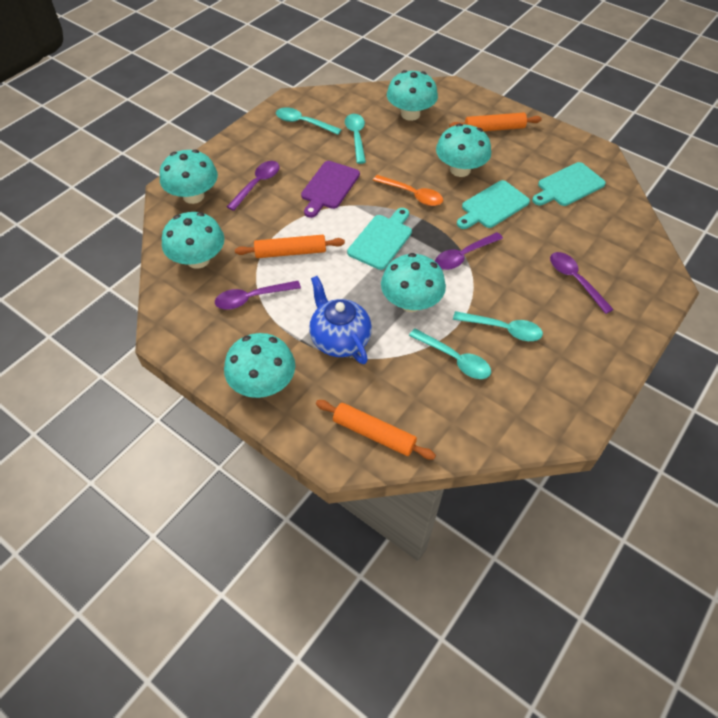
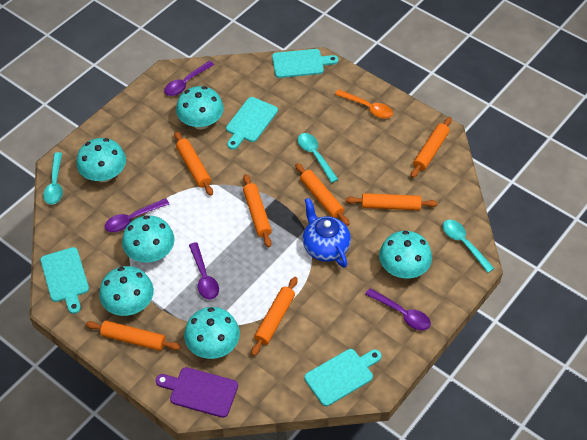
orange rolling pin: [235,235,345,258] [316,400,436,460] [450,113,542,131] = 3 -> [86,321,181,351] [174,131,213,196] [243,174,272,248] [251,277,298,356] [295,163,350,226] [346,193,438,210] [411,117,452,178] = 7
turquoise cutting board: [347,208,412,270] [457,180,530,229] [532,162,606,206] = 3 -> [40,247,89,314] [226,97,278,150] [272,49,338,78] [304,349,382,406] = 4
turquoise spoon: [276,107,342,135] [345,114,366,164] [409,328,491,379] [453,311,543,341] = 4 -> [43,152,63,205] [298,133,338,183] [443,220,495,273] = 3

